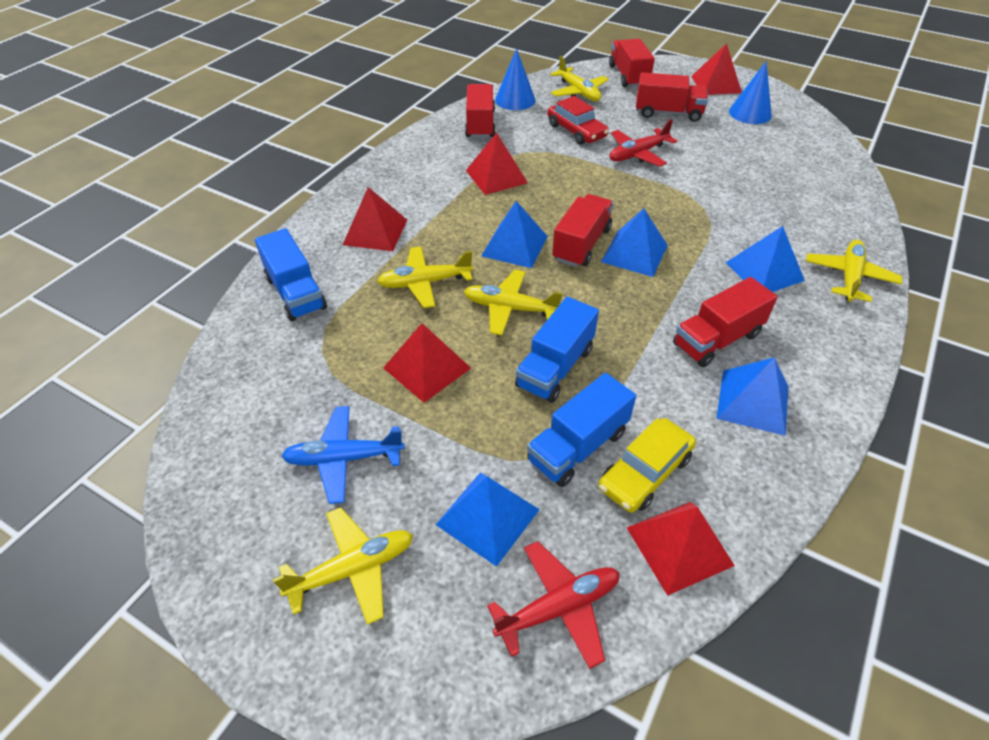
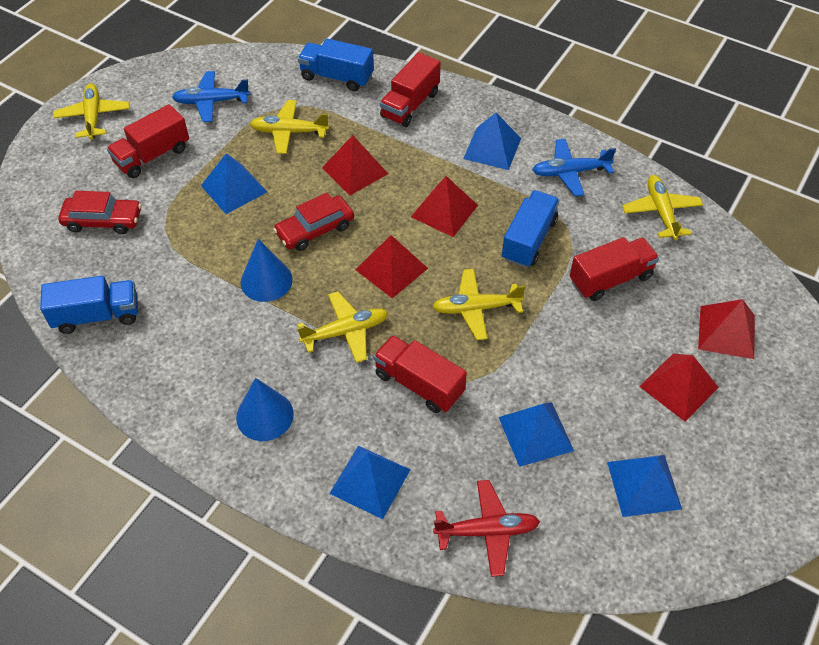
blue plane: [281,406,405,504] = 1 -> [172,71,250,122] [532,139,616,196] = 2
red car: [547,96,609,145] = 1 -> [58,191,141,234] [273,193,354,251] = 2
red plane: [487,541,620,669] [610,119,677,167] = 2 -> [433,480,540,577] = 1
red truck: [465,84,496,138] [552,194,614,267] [609,39,655,87] [636,72,708,122] [673,277,778,367] = 5 -> [107,104,189,178] [373,335,467,413] [380,52,441,127] [570,237,659,301] = 4
yellow car: [598,418,696,513] = 1 -> none = 0

